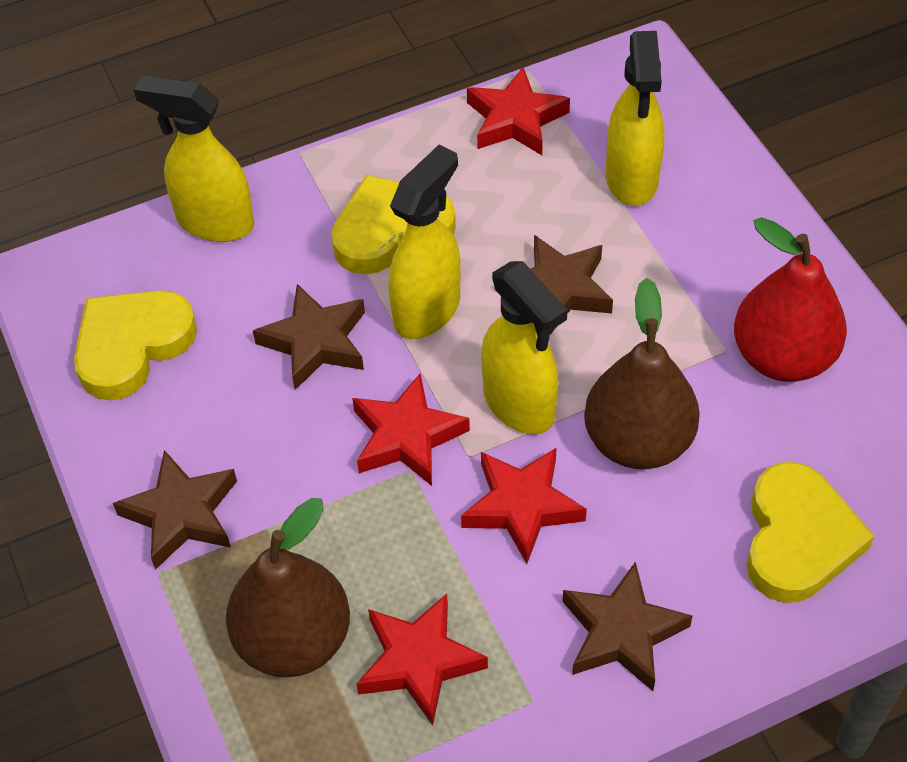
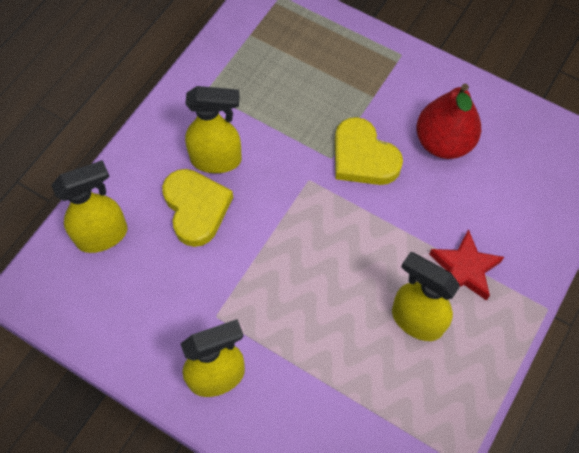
brown pear: [226,498,350,677] [584,278,700,469] = 2 -> none = 0
brown star: [113,450,237,570] [253,284,365,390] [500,235,613,336] [562,561,692,691] = 4 -> none = 0
red star: [352,373,470,486] [357,594,488,725] [461,448,587,564] [467,67,570,155] = 4 -> [429,229,504,301] = 1
yellow heart: [74,290,197,400] [331,175,456,274] [746,462,874,603] = 3 -> [162,169,233,247] [335,117,403,185] = 2

